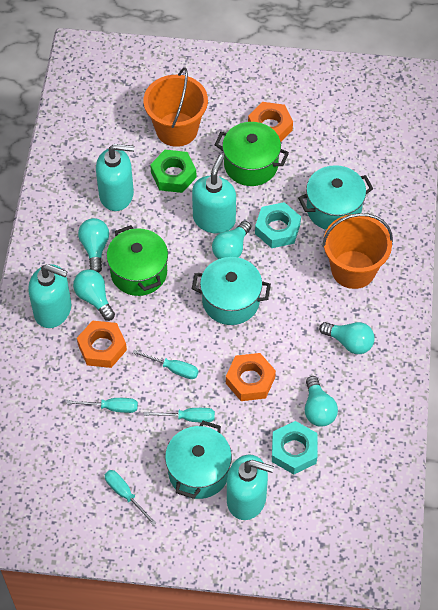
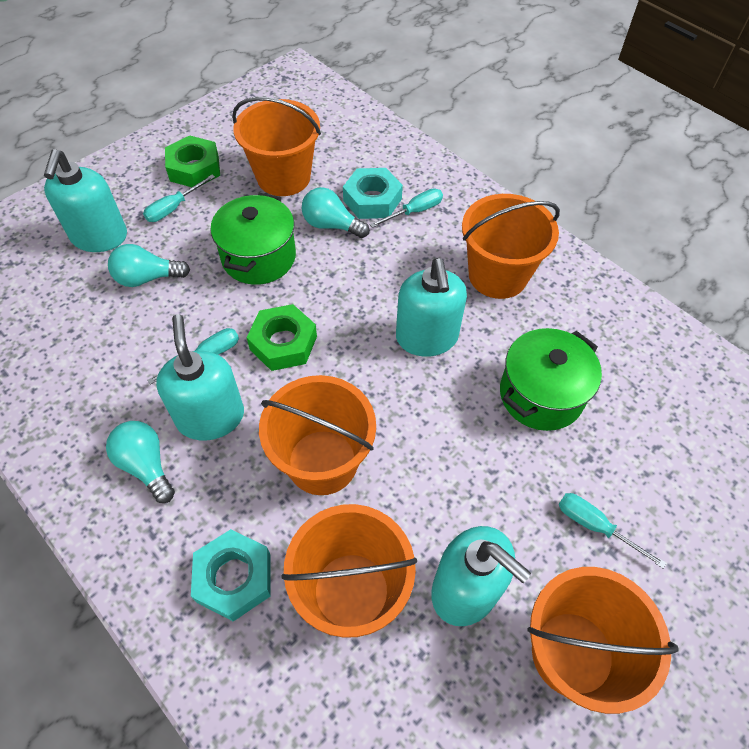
green nut: [150,150,196,193] = 1 -> [165,135,220,187] [247,304,317,371] = 2
orange bucket: [144,68,208,147] [322,213,393,289] = 2 -> [232,97,321,196] [259,375,376,495] [281,504,417,638] [462,194,560,299] [527,567,678,714] = 5
orange nut: [77,321,127,368] [226,353,276,401] [248,102,293,142] = 3 -> none = 0
turquoise light bulb: [73,269,115,321] [78,218,109,273] [212,221,251,259] [305,376,338,427] [319,322,375,354] = 5 -> [106,421,175,503] [108,244,190,287] [302,187,369,238] = 3
turquoise pot: [165,421,232,499] [192,257,271,325] [298,165,373,230] = 3 -> none = 0

